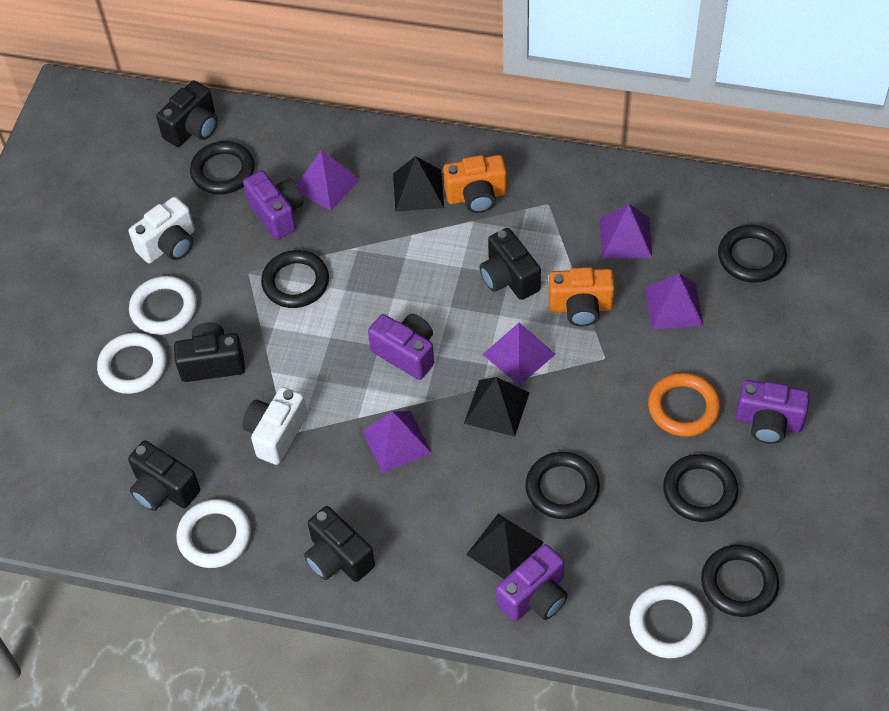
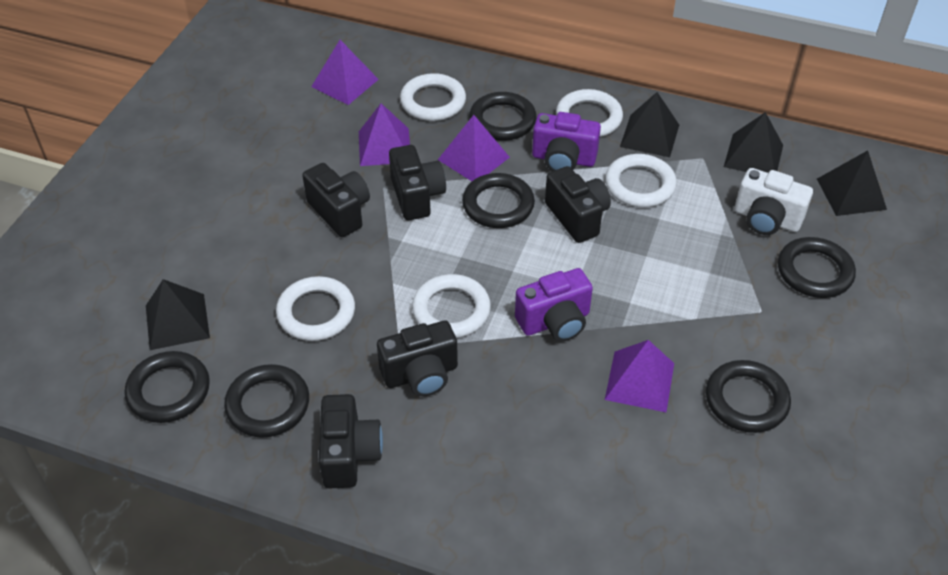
black pyramid: [393,156,444,212] [464,377,530,437] [466,514,544,579] = 3 -> [146,279,210,350] [620,92,679,157] [724,112,783,173] [817,150,887,216] = 4
orange camera: [443,155,507,213] [549,267,615,327] = 2 -> none = 0
orange ring: [648,373,721,437] = 1 -> none = 0
purple camera: [243,170,304,240] [368,314,434,380] [496,544,568,621] [736,380,810,444] = 4 -> [515,268,593,341] [532,112,601,171] = 2
purple pyramid: [297,150,360,211] [362,411,432,473] [482,323,556,385] [600,204,652,258] [645,273,704,330] = 5 -> [311,40,379,105] [359,103,410,166] [438,115,510,181] [605,340,674,412] = 4
white camera: [129,197,195,263] [243,387,307,465] = 2 -> [735,168,813,235] = 1
white ring: [97,332,167,394] [129,276,197,335] [176,499,251,568] [629,584,708,658] = 4 -> [276,276,355,341] [400,73,466,121] [412,274,491,338] [556,89,623,137] [605,154,677,207] = 5

